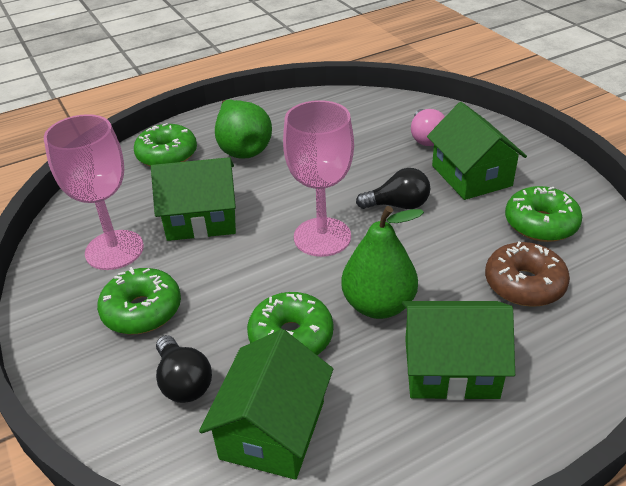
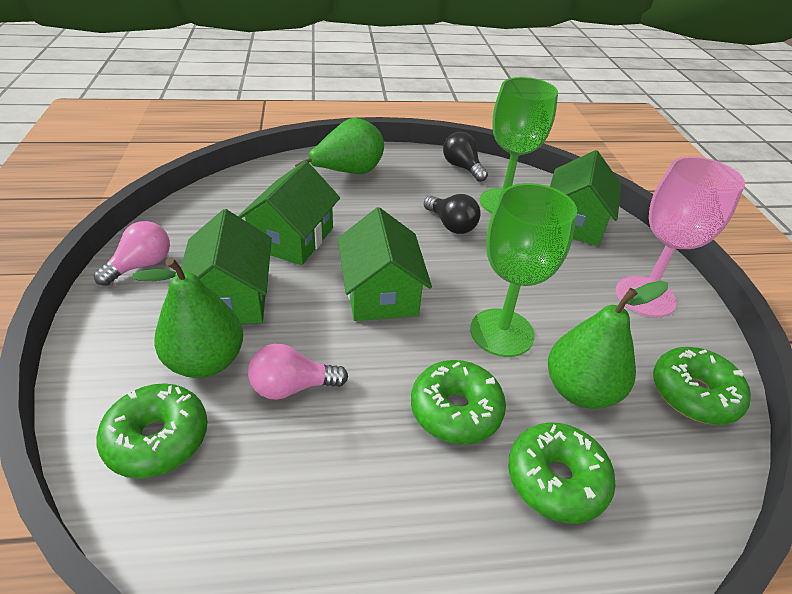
brown donut: [485,242,570,307] = 1 -> none = 0
green goblet: none = 0 -> [470,183,577,357] [480,77,558,213] = 2
green pear: [215,99,272,159] [341,206,424,319] = 2 -> [132,257,243,378] [295,118,384,174] [548,281,668,409] = 3
pink goblet: [44,114,144,270] [283,100,354,257] = 2 -> [616,156,745,317] = 1
pink light bulb: [411,109,445,146] = 1 -> [94,221,170,286] [248,343,348,400] = 2

